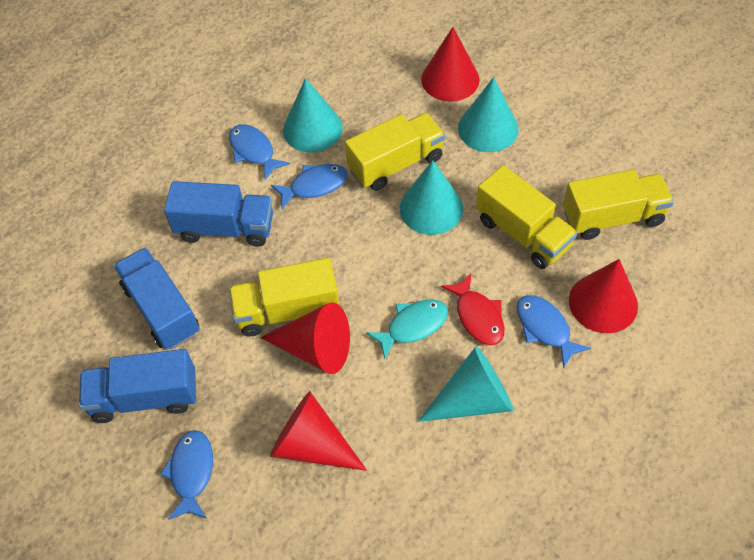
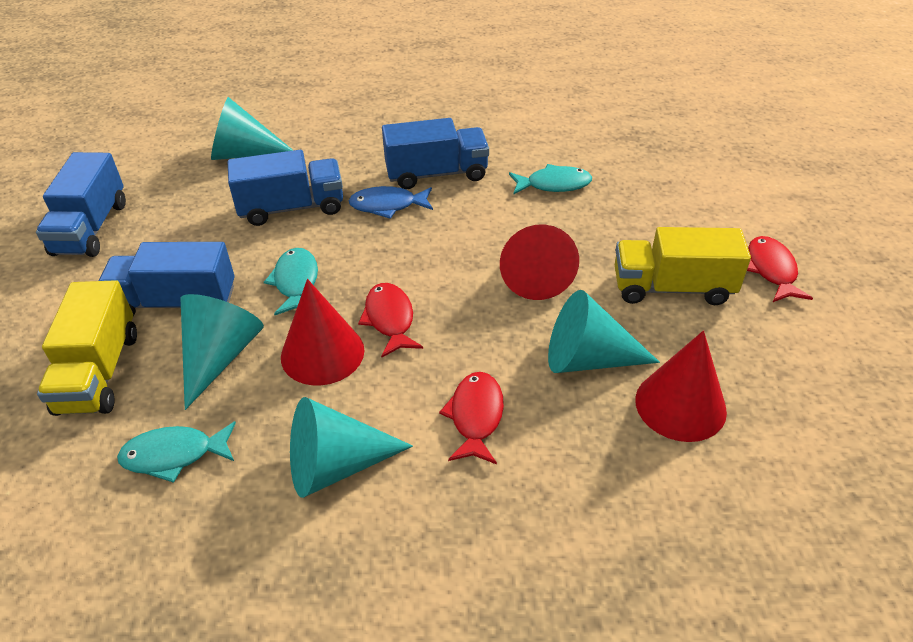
blue fish: [160,430,213,520] [229,124,290,180] [271,164,348,209] [517,295,591,368] = 4 -> [349,186,433,219] = 1
blue truck: [79,349,196,423] [114,247,199,350] [164,181,273,247] = 3 -> [36,152,126,257] [98,242,235,316] [228,150,343,226] [382,118,489,189] = 4
red cone: [261,302,350,374] [270,391,367,471] [421,27,480,102] [569,259,638,333] = 4 -> [281,279,364,385] [500,224,579,300] [635,330,727,442] = 3
red fish: [441,273,504,345] = 1 -> [358,283,423,358] [439,372,504,464] [747,236,813,302] = 3
turquoise fish: [366,299,448,359] = 1 -> [117,421,236,483] [264,248,318,315] [509,164,592,195] = 3
yellow truck: [229,258,339,337] [345,113,445,191] [476,165,578,269] [563,169,674,240] = 4 -> [37,280,137,416] [615,227,751,305] = 2

